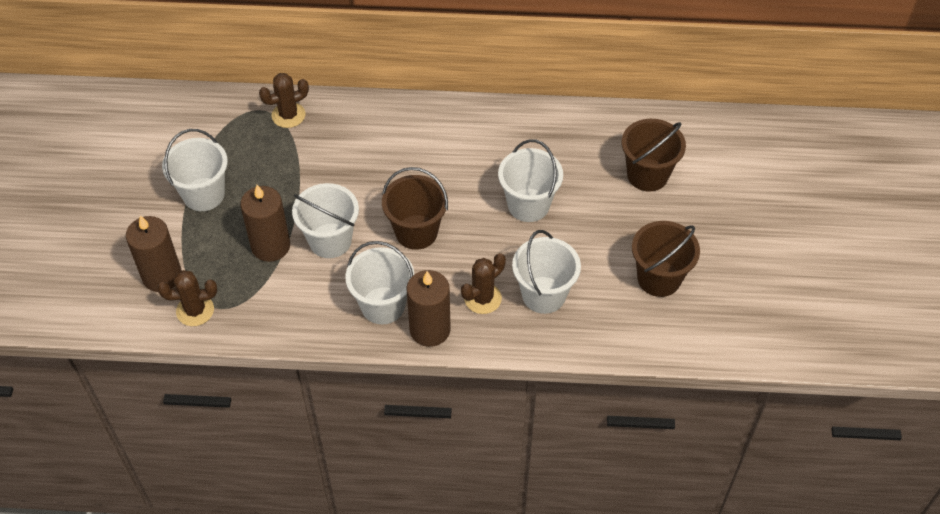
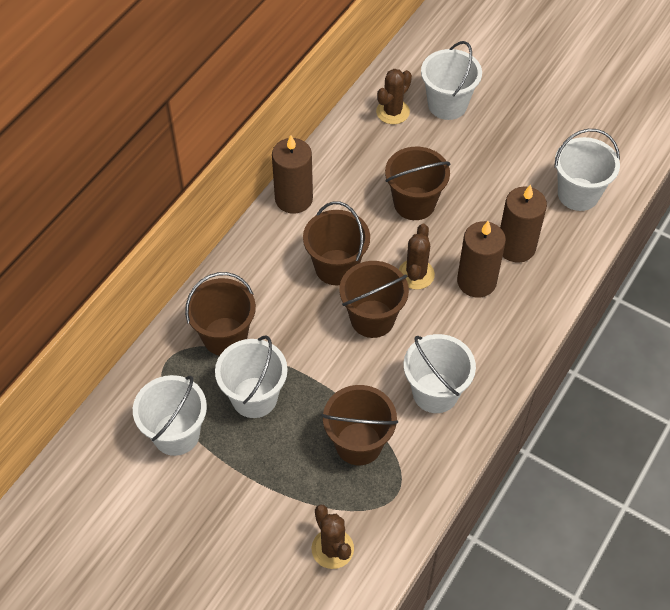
brown bucket: [382,167,448,250] [622,119,686,192] [632,221,700,297] = 3 -> [185,272,256,356] [303,201,370,285] [321,385,398,465] [340,261,409,338] [385,147,450,220] = 5

